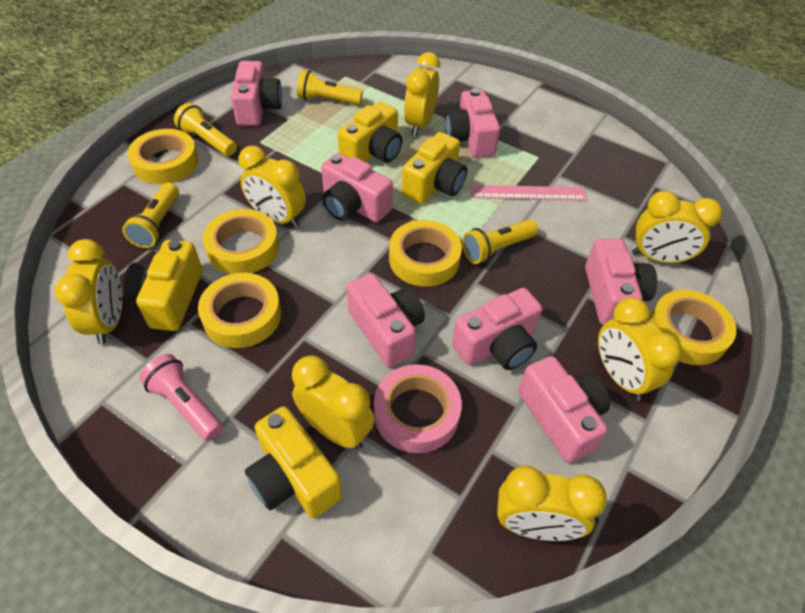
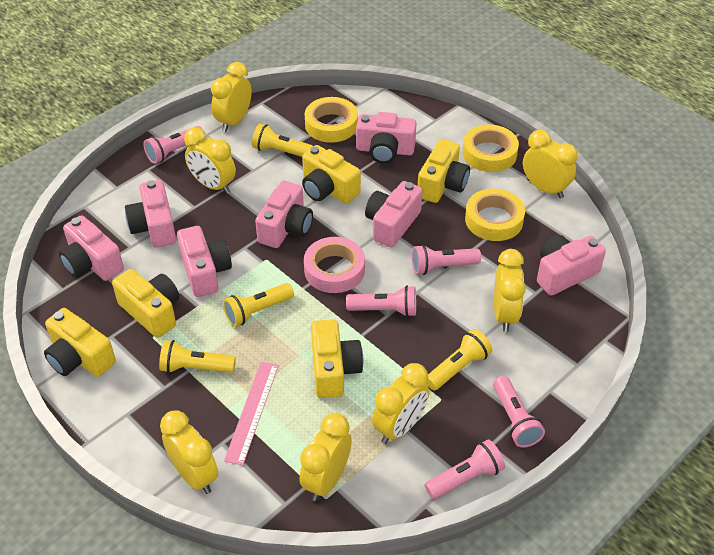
pink flashlight: [139,354,223,441] = 1 -> [143,126,203,164] [346,285,416,317] [412,245,481,275] [425,439,505,499] [493,376,545,448] = 5
yellow camera: [124,240,202,331] [245,406,342,518] [338,101,402,163] [402,132,467,204] = 4 -> [44,308,116,377] [112,269,179,338] [302,145,361,203] [311,319,363,398] [418,139,470,203] = 5
yellow tape: [127,129,199,184] [198,273,281,348] [203,209,279,274] [389,220,462,287] [649,290,736,365] = 5 -> [305,97,358,143] [463,124,519,172] [465,189,525,241] = 3

